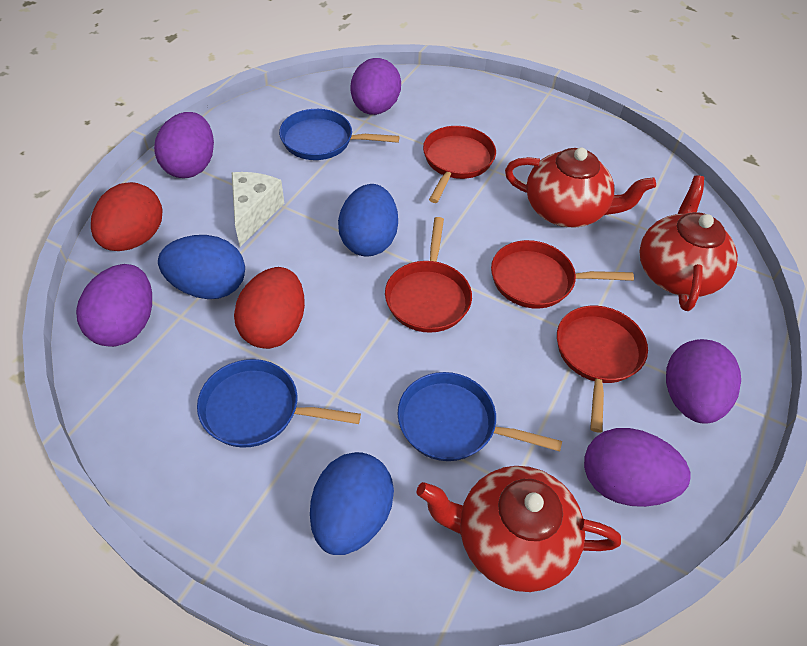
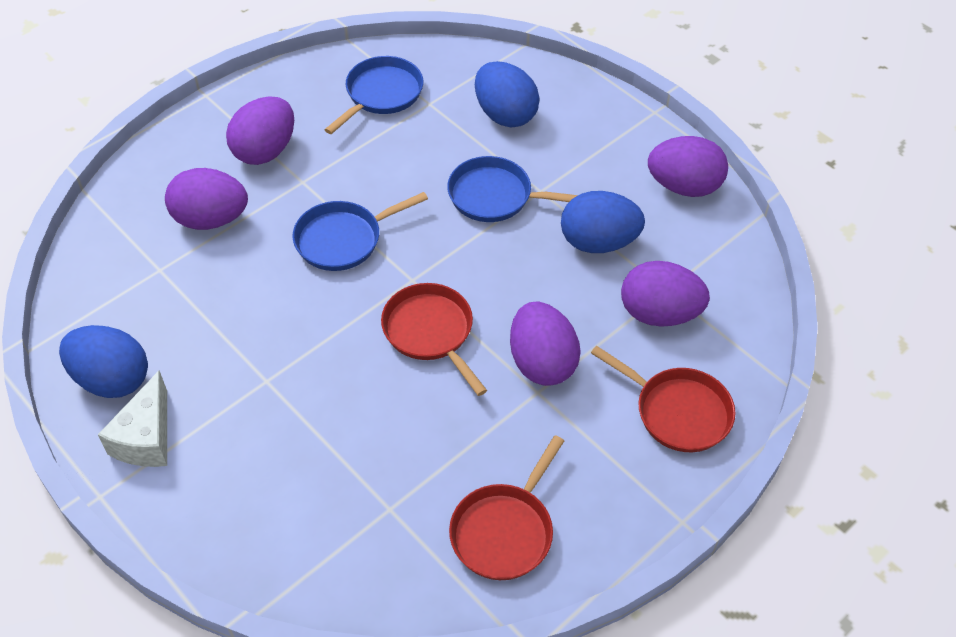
red egg: [91,182,163,251] [234,267,305,349] = 2 -> none = 0
red pan: [385,217,472,333] [423,126,496,203] [491,240,634,309] [557,306,648,433] = 4 -> [381,283,487,396] [449,435,564,580] [591,346,735,452] = 3
red teapot: [416,466,621,592] [505,147,656,227] [640,175,738,311] = 3 -> none = 0

